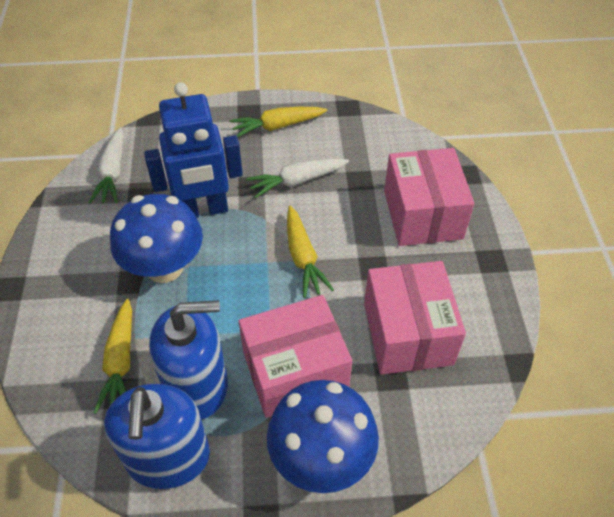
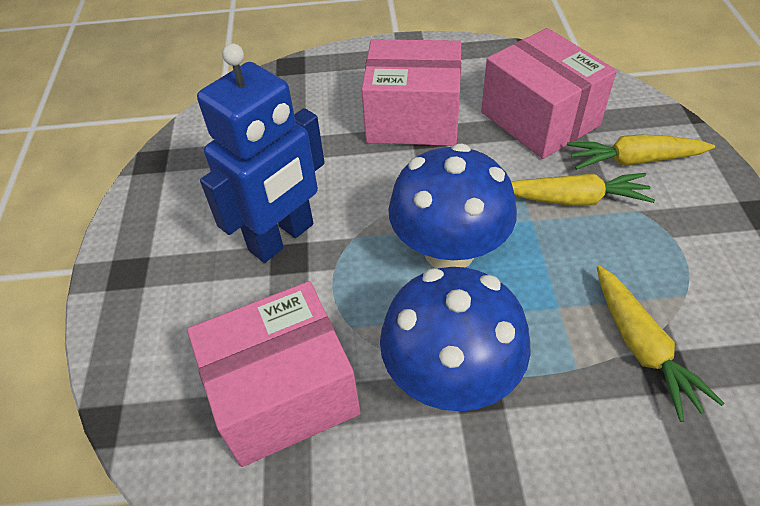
blue soap dispenser: [104,384,210,489] [149,300,228,420] = 2 -> none = 0
white carrot: [89,127,124,204] [246,158,349,198] = 2 -> none = 0

